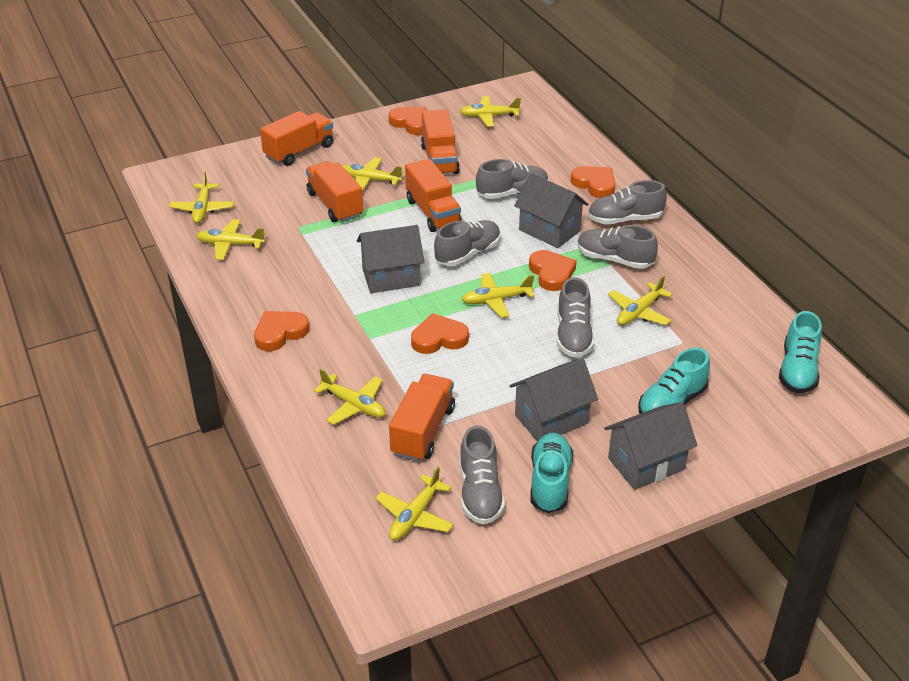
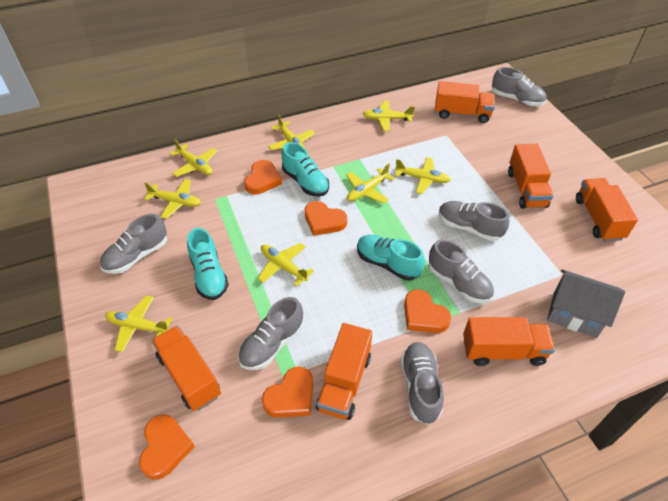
grey house: [357,225,424,293] [510,358,598,442] [514,173,588,248] [605,402,698,490] = 4 -> [547,269,625,338] = 1
orange truck: [260,111,333,166] [306,161,363,222] [389,374,455,462] [405,159,462,232] [421,110,460,174] = 5 -> [152,325,221,411] [316,323,372,420] [435,81,495,123] [463,317,555,366] [508,144,554,209] [576,178,638,241] = 6

